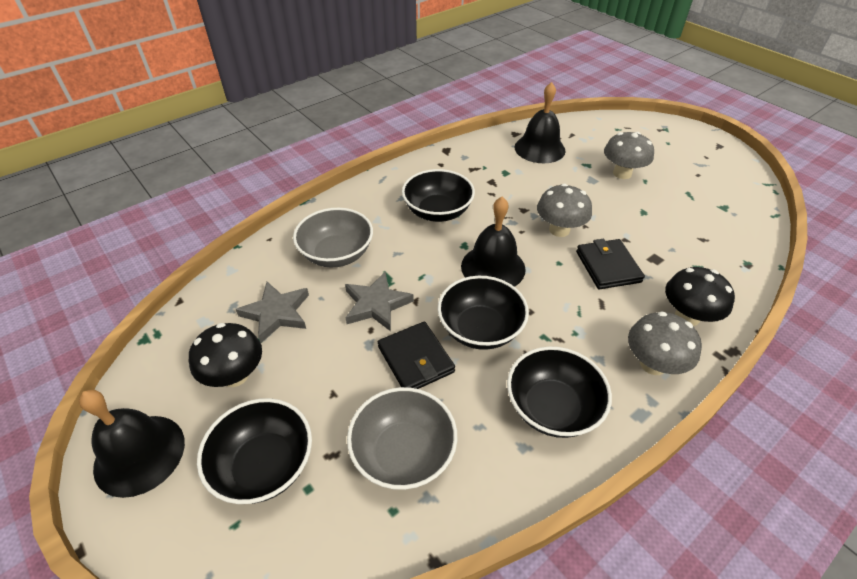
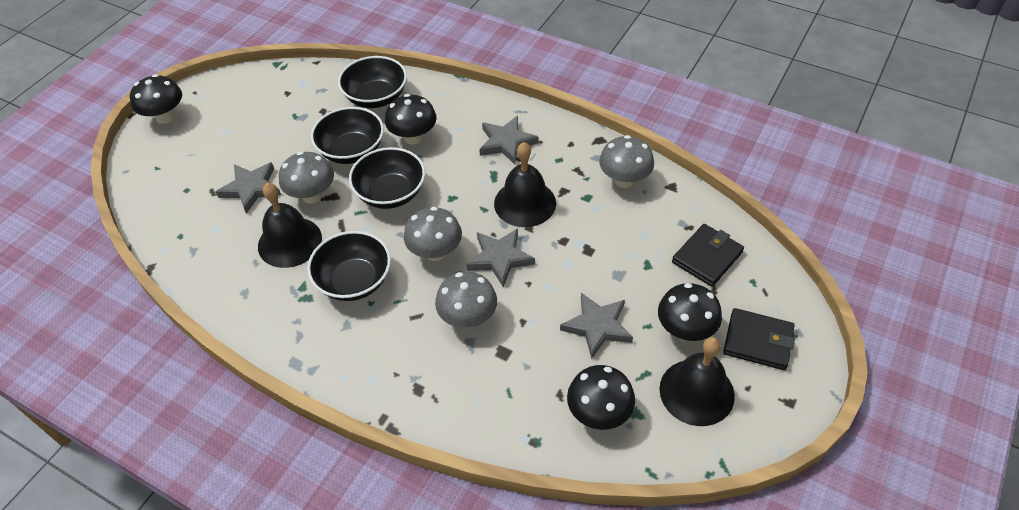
black mushroom: [189,323,262,387] [665,267,735,326] = 2 -> [130,74,182,124] [385,94,437,144] [567,365,635,430] [658,283,722,341] = 4
grey bowl: [293,208,373,267] [347,387,457,490] = 2 -> none = 0
grey mushroom: [537,184,592,237] [604,132,654,179] [628,311,702,375] = 3 -> [279,151,334,203] [404,207,462,261] [435,272,497,328] [599,135,654,188] = 4
grey star: [236,282,309,343] [345,272,414,331] = 2 -> [216,162,281,214] [467,229,535,287] [479,115,539,164] [560,293,633,359] = 4

